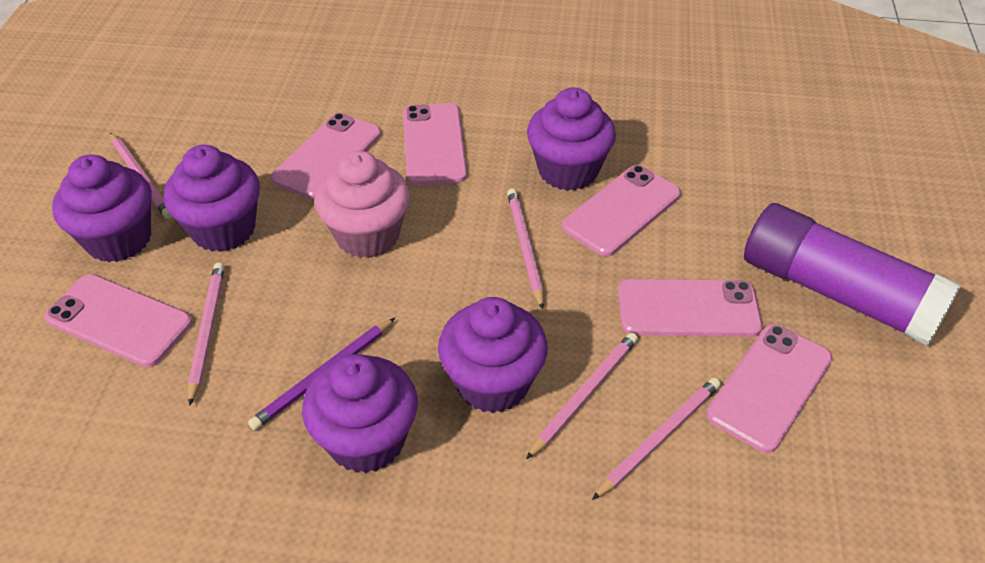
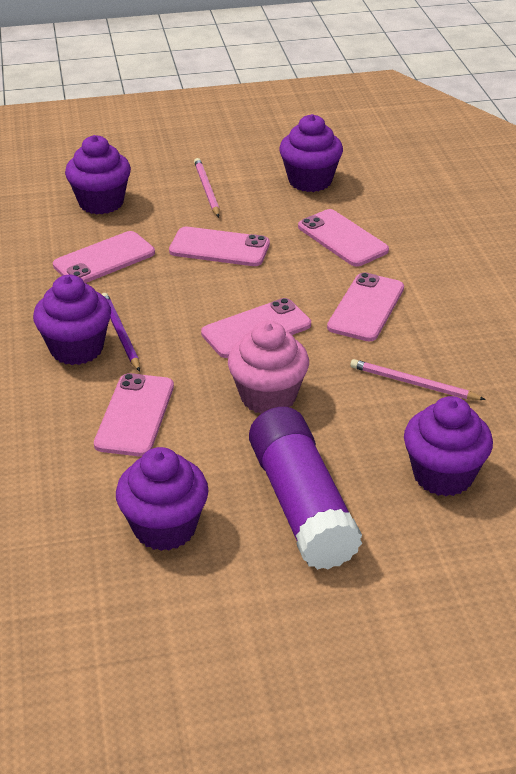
pink pencil: [110,132,172,219] [188,262,225,406] [507,188,544,310] [526,332,638,459] [592,378,721,500] = 5 -> [194,158,220,217] [350,359,486,400] = 2

